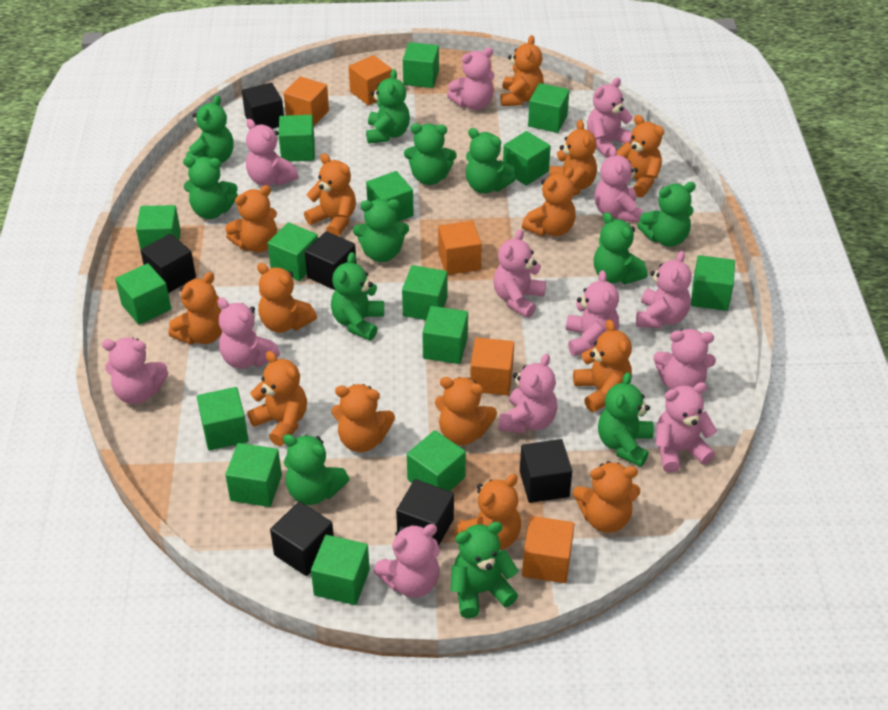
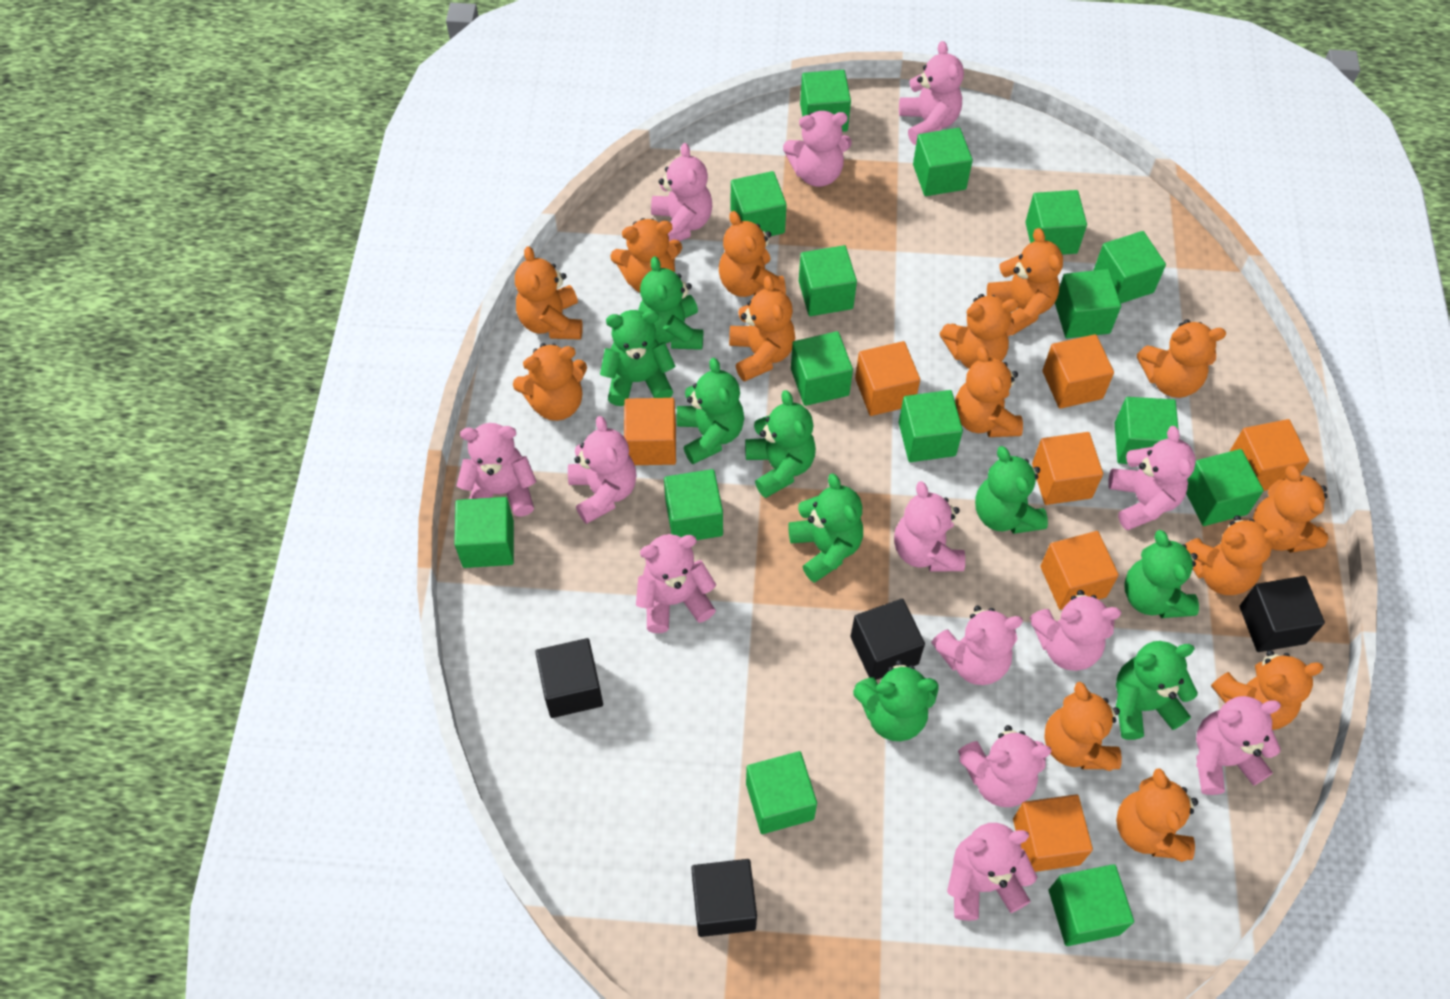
black cube: [140,234,196,293] [242,83,284,129] [270,501,334,576] [305,231,356,290] [396,479,454,545] [520,439,572,503] = 6 -> [535,638,603,718] [691,859,757,937] [851,599,925,680] [1239,576,1325,652] = 4
green teddy bear: [183,157,238,219] [186,95,234,163] [283,434,349,505] [331,252,384,341] [353,199,409,262] [366,69,410,144] [404,123,457,185] [451,522,518,618] [466,128,516,194] [594,212,648,284] [598,372,654,467] [637,182,696,247] = 12 -> [600,310,676,406] [638,256,703,350] [677,358,744,464] [745,390,816,498] [788,473,863,583] [853,660,939,741] [975,446,1048,534] [1116,641,1198,740] [1124,530,1199,618] = 9
orange cube: [284,76,329,126] [349,55,392,106] [438,221,482,275] [470,338,514,396] [522,516,574,583] = 5 -> [624,398,676,465] [855,341,920,416] [1013,794,1093,872] [1032,432,1103,505] [1040,531,1119,610] [1042,334,1114,409] [1229,419,1309,491] = 7

